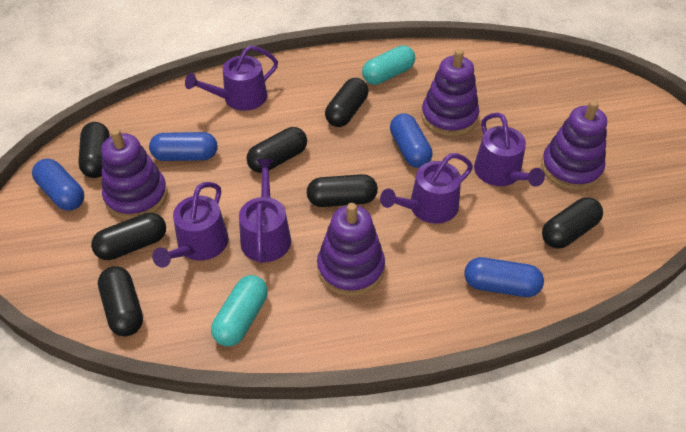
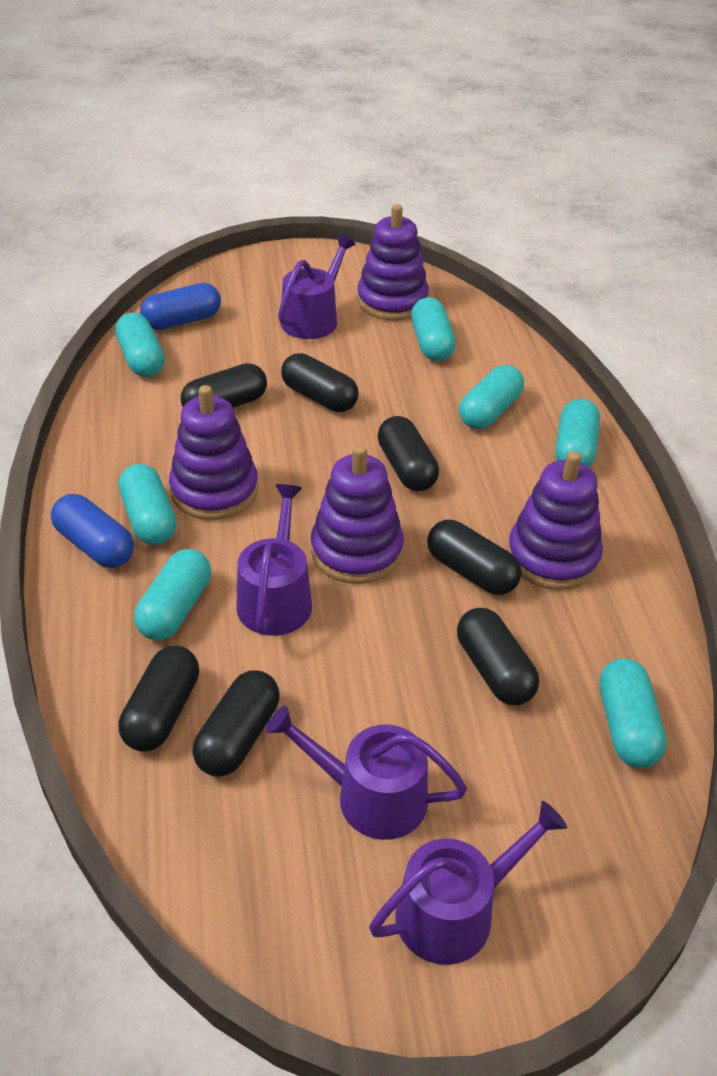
blue capsule: [32,159,84,211] [149,132,218,161] [390,113,433,168] [464,257,544,297] = 4 -> [51,494,134,568] [140,283,221,330] = 2
purple watering can: [152,182,229,268] [185,45,278,111] [239,159,291,263] [380,153,473,224] [474,113,545,187] = 5 -> [236,484,312,636] [266,705,467,840] [278,235,355,339] [369,801,567,965] = 4
turquoise capsule: [211,275,268,347] [362,45,415,85] = 2 -> [115,313,164,377] [119,464,176,545] [134,549,211,640] [411,297,456,361] [459,365,524,429] [556,398,600,467] [600,658,667,768] = 7

